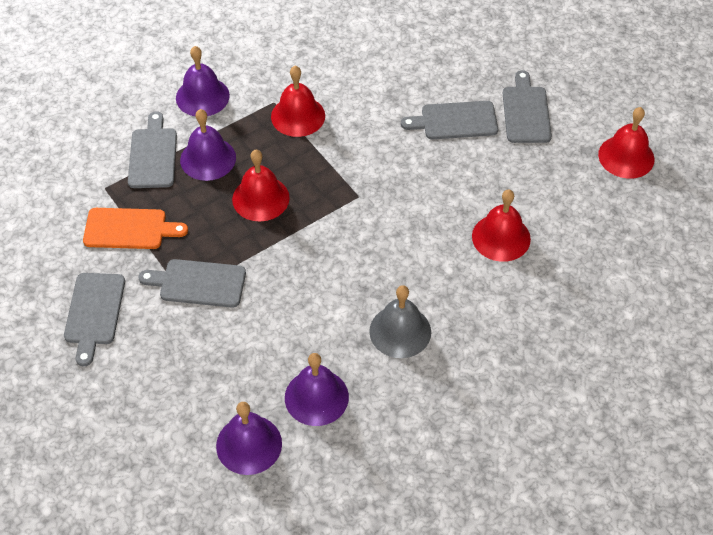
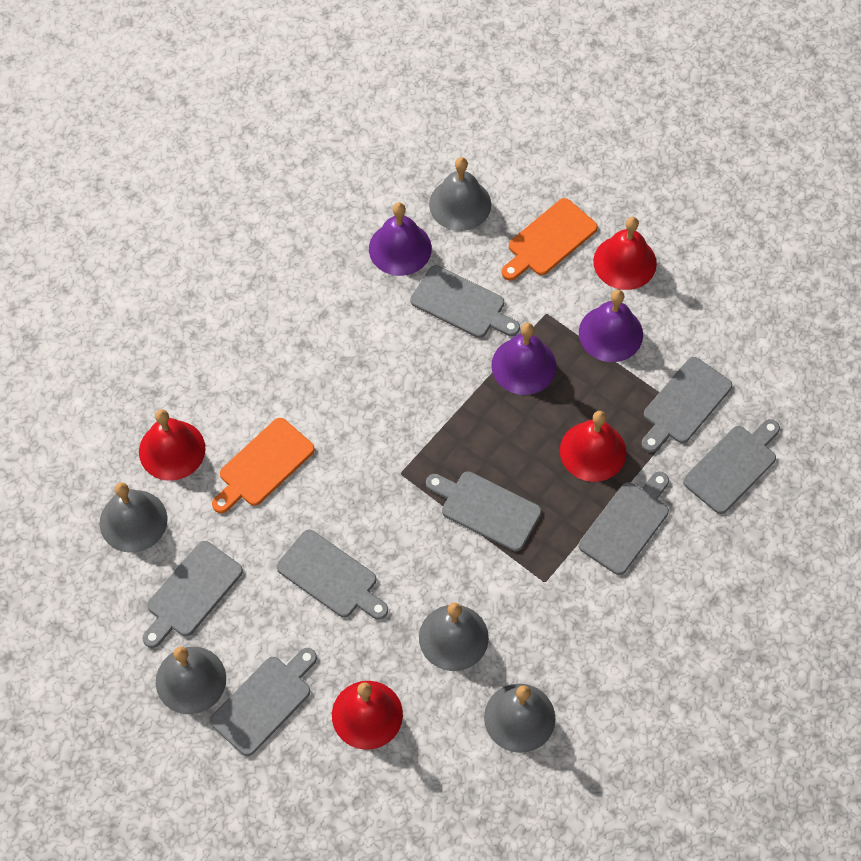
grey bell: [369,285,431,358] = 1 -> [100,482,168,553] [156,647,226,714] [419,603,489,671] [429,157,491,231] [484,684,555,753] = 5
grey cutting board: [64,273,125,366] [128,111,177,188] [139,259,246,308] [401,101,498,139] [503,70,552,143] = 5 -> [142,541,243,648] [210,648,317,756] [277,530,388,620] [410,265,520,338] [426,471,542,551] [579,471,669,575] [642,357,732,453] [683,419,780,514] = 8
orange cutting board: [83,208,188,249] = 1 -> [212,418,315,513] [502,198,598,280] = 2
purple bell: [176,46,230,116] [180,109,236,181] [216,402,282,475] [285,353,349,426] = 4 -> [369,202,432,276] [491,323,557,395] [579,290,643,362] = 3

